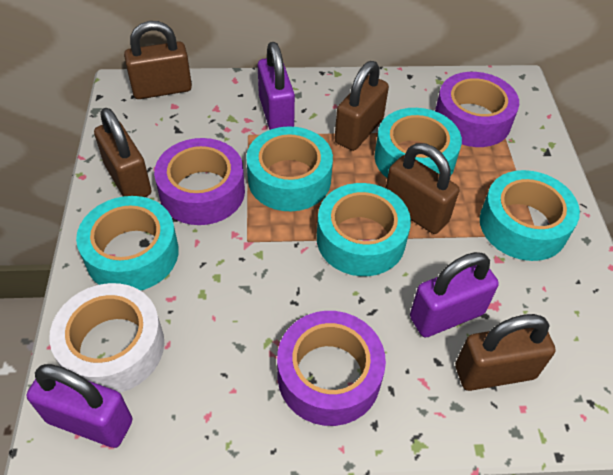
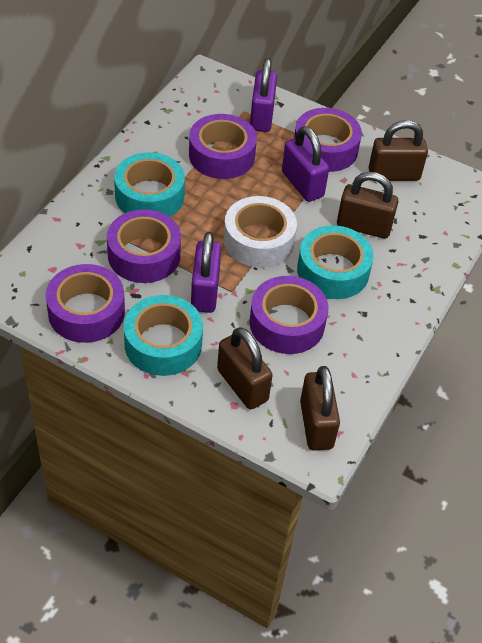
brown padlock: [94,108,152,197] [124,21,192,99] [334,61,389,151] [386,143,459,234] [455,314,556,391] = 5 -> [217,327,273,409] [300,366,340,451] [337,172,399,239] [369,120,428,181] = 4
purple tape: [154,138,245,225] [277,311,386,426] [435,72,519,147] = 3 -> [45,264,125,343] [107,209,181,283] [189,114,257,179] [249,276,328,354] [294,108,362,172] = 5
turquoise tape: [76,196,179,291] [246,127,333,211] [317,183,411,276] [375,108,462,178] [480,170,580,261] = 5 -> [114,152,185,217] [124,295,203,376] [297,225,374,299] = 3

